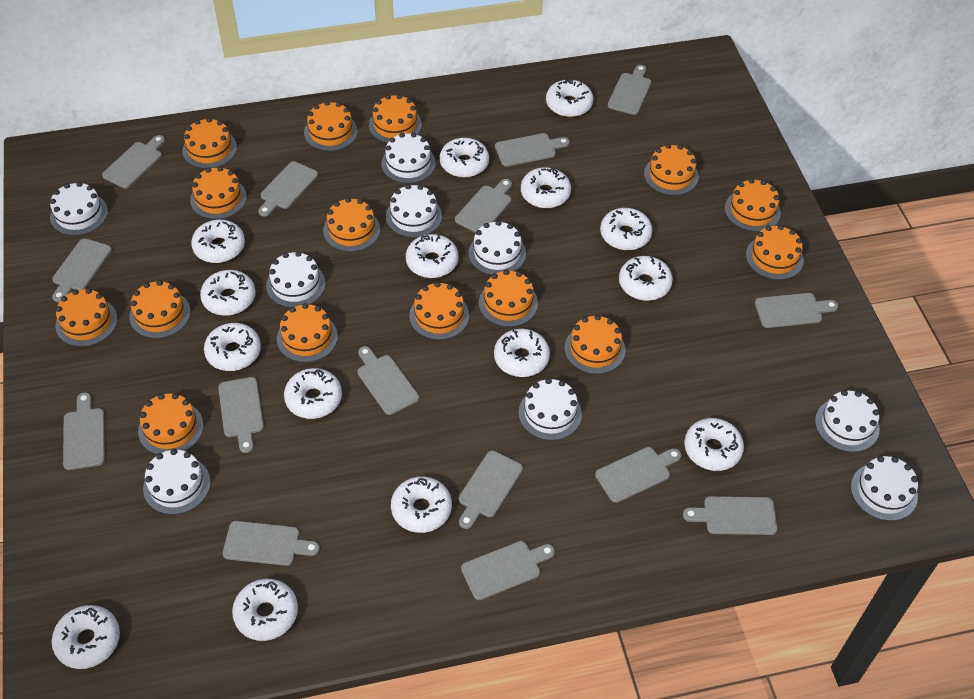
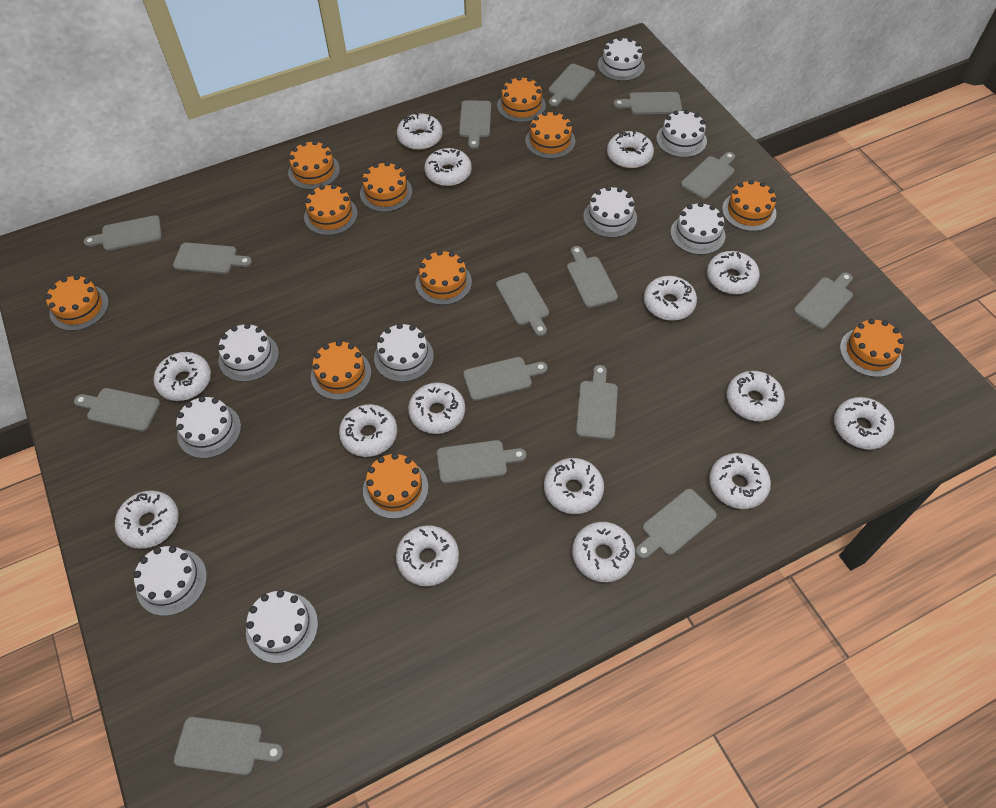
orange cake: [56,288,117,347] [129,280,190,338] [138,393,203,454] [182,118,237,169] [190,166,247,219] [277,303,338,362] [304,101,357,151] [323,197,380,252] [369,94,422,143] [409,282,469,340] [479,269,538,327] [565,315,626,374] [644,144,699,195] [725,178,781,232] [746,225,804,280] = 15 -> [45,275,109,331] [288,140,340,190] [304,184,358,235] [311,340,371,400] [360,162,412,212] [363,453,428,519] [416,250,472,305] [497,76,546,122] [525,111,575,159] [722,180,776,231] [840,319,904,377] = 11

